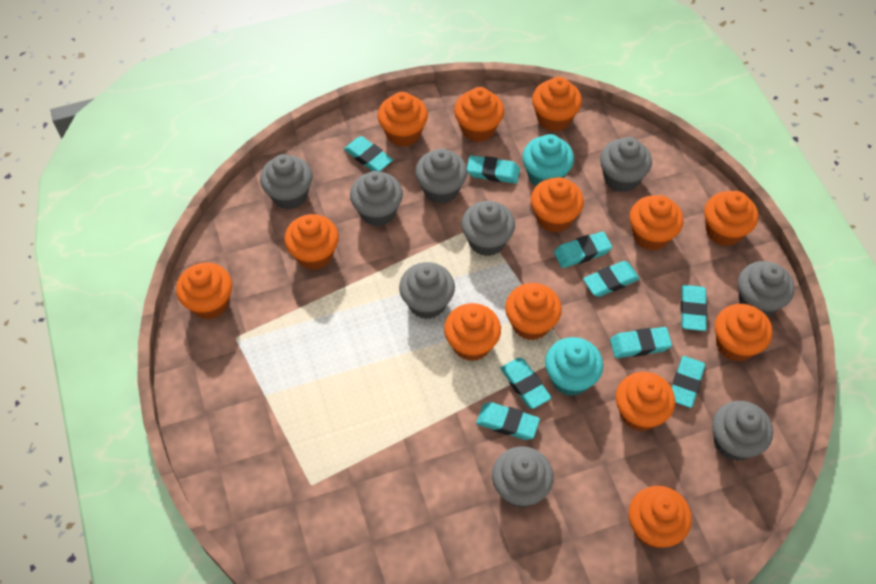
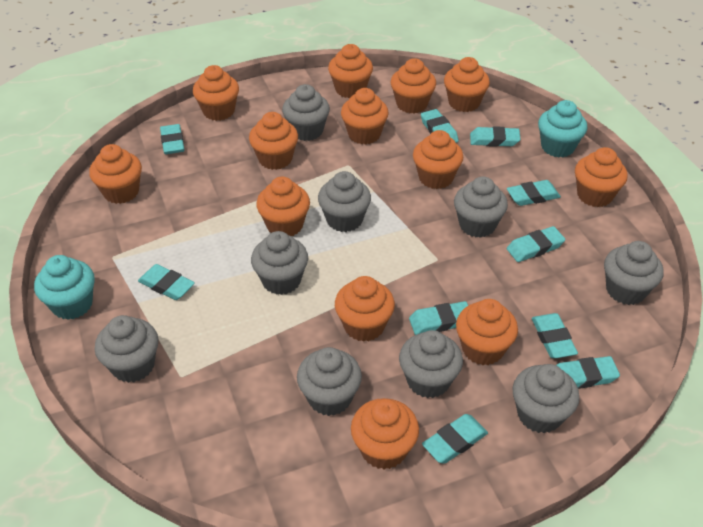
turquoise eraser: [344,136,393,172] [467,155,520,184] [476,402,540,440] [500,358,552,409] [554,231,612,268] [583,261,640,297] [610,327,672,358] [672,356,705,408] [681,285,707,331] = 9 -> [138,264,195,300] [160,124,185,154] [409,301,468,335] [421,109,459,143] [422,414,488,464] [470,126,521,147] [507,180,561,206] [507,226,565,262] [532,313,578,358] [556,356,620,389] = 10

